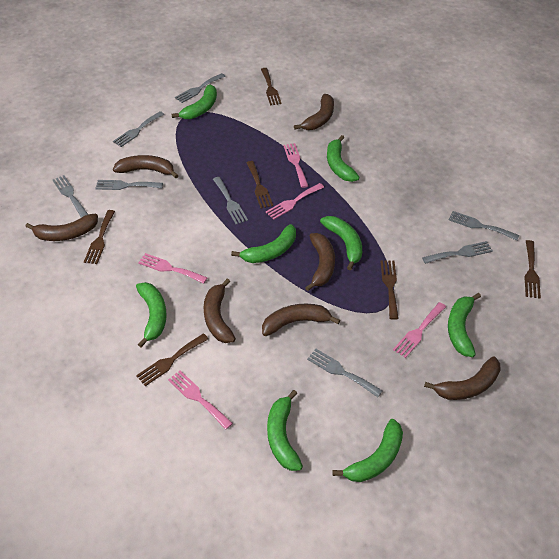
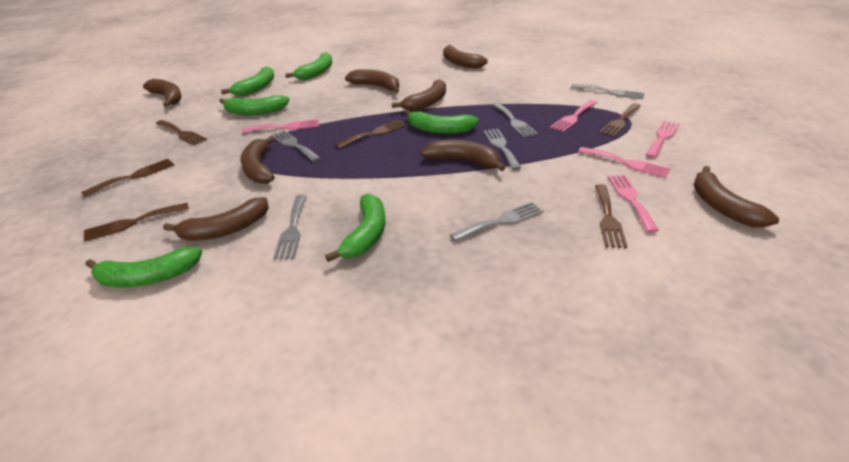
brown banana: [25,214,98,241] [113,155,179,178] [203,278,236,343] [262,304,340,336] [294,94,334,130] [305,233,335,291] [424,356,500,400] = 7 -> [143,79,182,107] [163,197,269,241] [240,136,275,184] [345,69,399,93] [392,79,446,111] [421,140,505,171] [443,45,488,69] [694,166,779,227] = 8
green banana: [136,282,167,347] [171,84,217,119] [231,224,296,263] [267,390,303,471] [320,216,362,270] [327,135,360,182] [332,419,403,482] [448,293,481,357] = 8 -> [85,247,202,287] [219,95,290,115] [221,66,274,96] [285,52,332,80] [325,194,385,262] [404,110,479,134] = 6
grey fork: [53,175,88,218] [95,180,163,190] [113,111,165,147] [175,73,225,103] [213,177,248,224] [307,349,383,397] [422,241,493,264] [449,211,519,241] = 8 -> [271,130,321,162] [273,195,307,260] [450,202,544,242] [483,129,521,170] [492,103,538,138] [571,84,645,99] = 6

